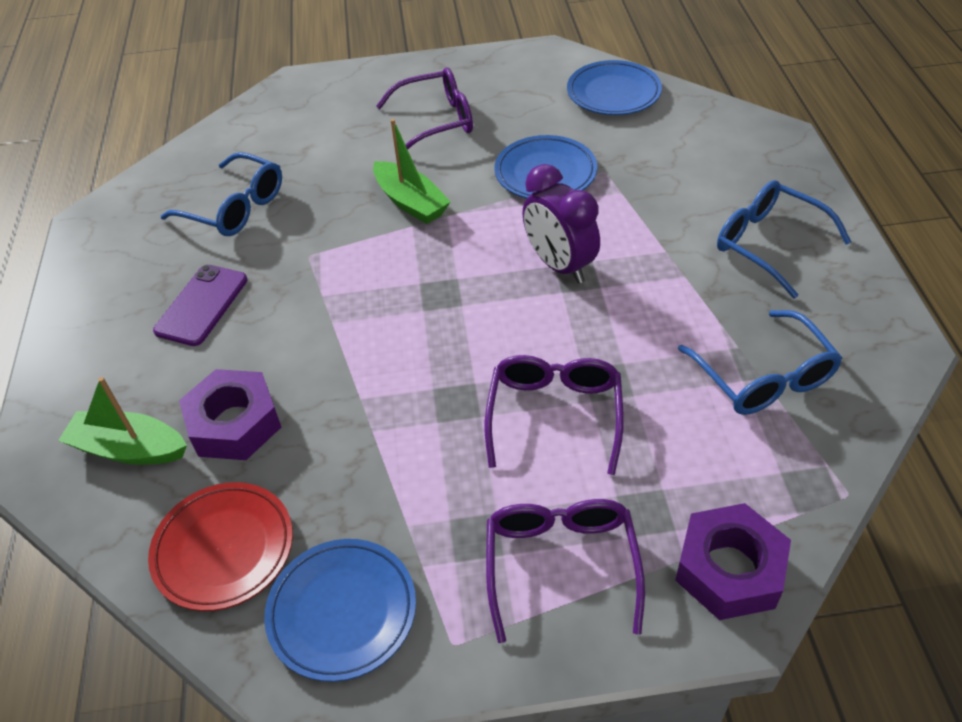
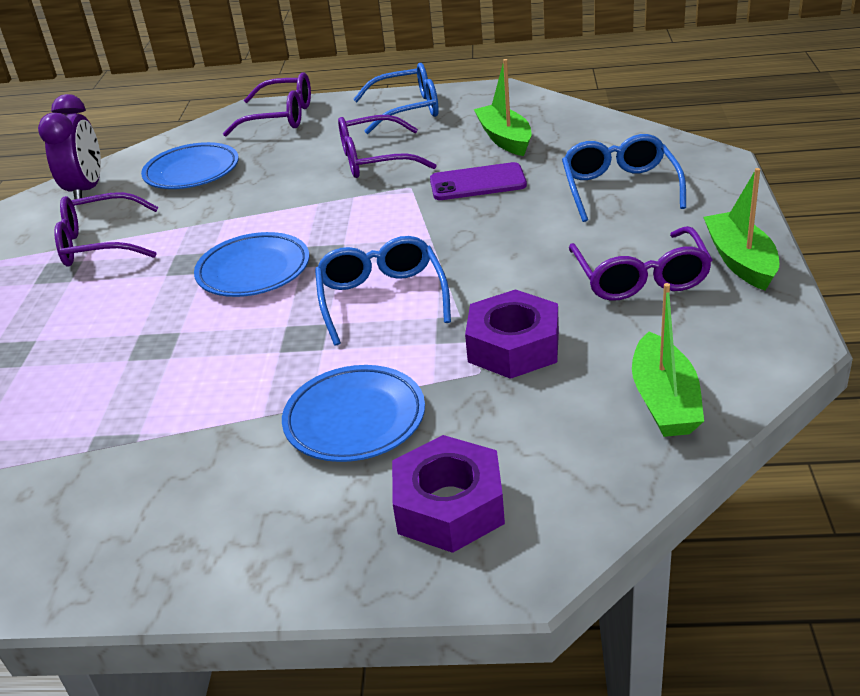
green boat: [58,377,187,465] [373,119,451,224] = 2 -> [474,59,532,156] [632,283,704,437] [704,168,779,291] = 3
purple glasses: [376,67,473,150] [485,355,624,475] [486,499,645,643] = 3 -> [54,192,159,267] [223,72,311,136] [338,115,437,178] [569,226,712,301] = 4
red plate: [148,482,293,611] = 1 -> none = 0

